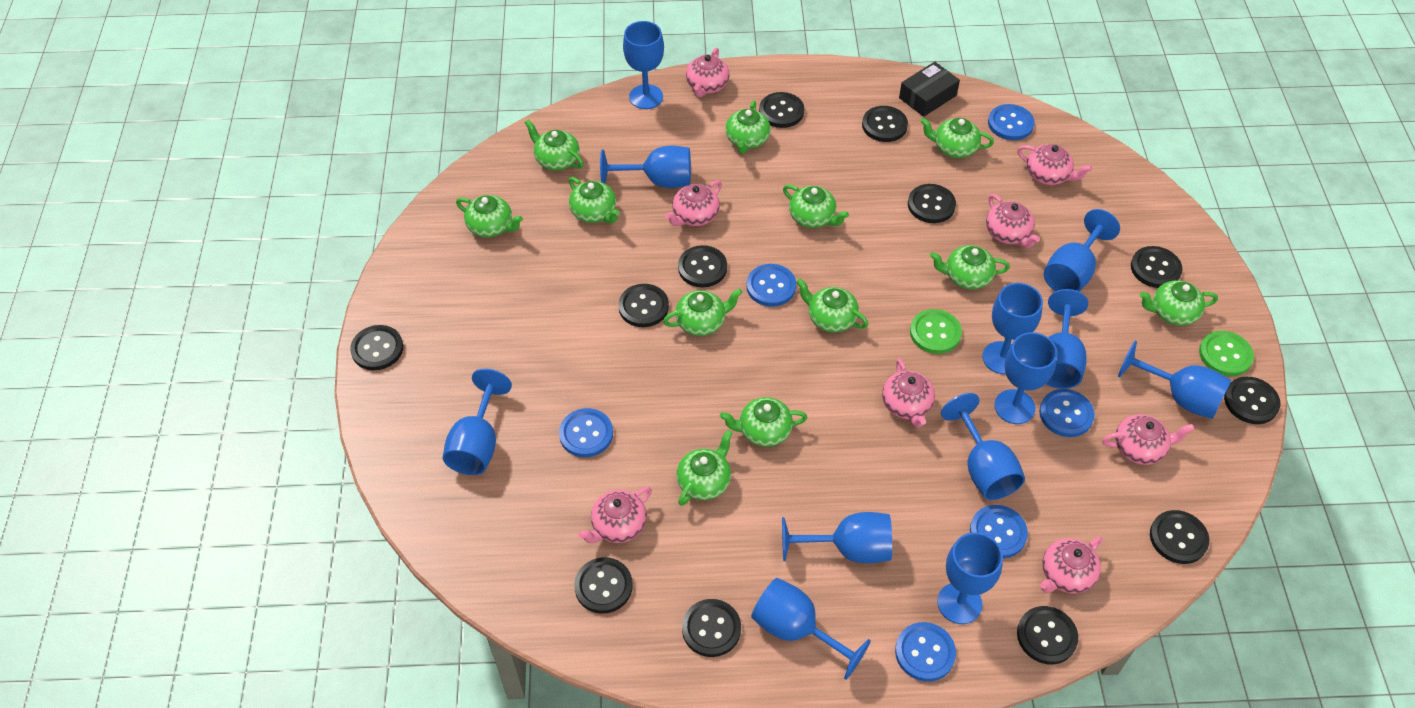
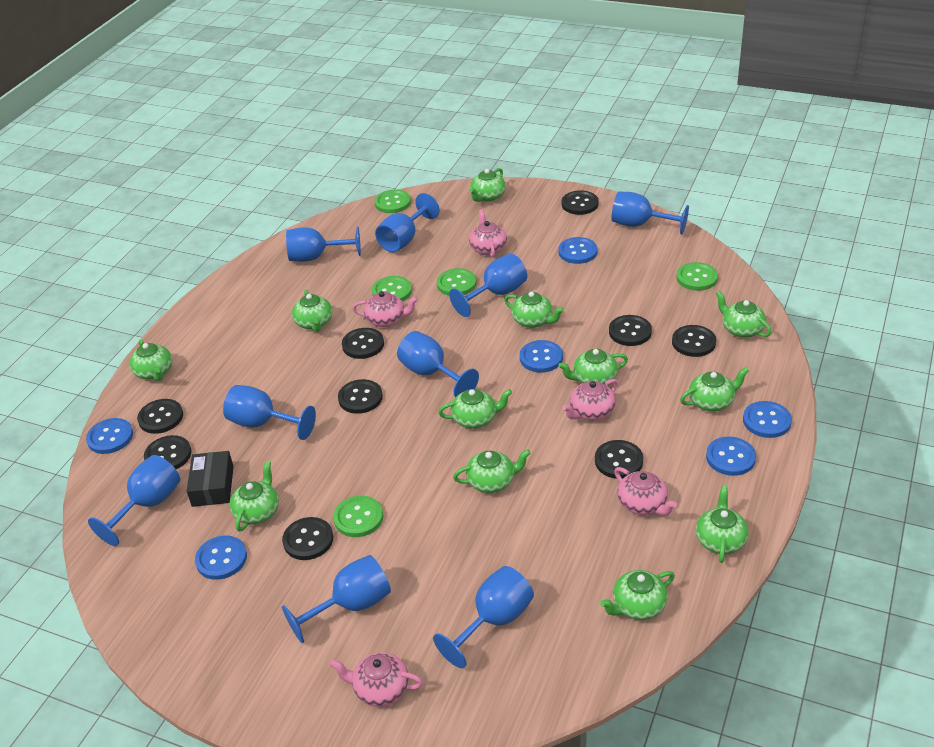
black button: [350,325,403,370] [574,557,633,614] [618,284,669,327] [678,245,727,287] [682,599,741,657] [759,92,804,128] [862,106,908,142] [908,184,956,223] [1017,606,1078,664] [1131,246,1182,288] [1150,510,1209,564] [1224,377,1280,424] = 12 -> [137,399,183,434] [144,435,191,469] [282,517,333,560] [338,379,383,414] [342,328,384,359] [562,191,599,215] [595,440,643,479] [609,315,652,346] [672,325,716,357] = 9
blue goblet: [443,369,512,475] [600,146,691,188] [623,21,664,109] [751,578,871,680] [782,512,892,563] [937,532,1003,624] [941,393,1025,500] [982,283,1043,374] [994,332,1057,424] [1044,209,1120,291] [1046,289,1088,389] [1118,341,1231,419] = 12 -> [88,455,180,546] [223,385,316,440] [282,555,391,643] [286,226,361,262] [375,193,440,252] [397,331,479,397] [433,566,534,668] [449,254,527,317] [612,191,689,234] = 9
green button: [910,309,962,354] [1199,331,1254,376] = 2 -> [333,496,383,537] [372,276,412,301] [375,190,411,213] [437,268,477,296] [676,262,718,291] = 5
pink teapot: [578,487,652,543] [665,180,722,226] [686,48,730,97] [882,359,935,428] [986,194,1040,248] [1017,144,1092,185] [1040,536,1102,594] [1102,415,1195,465] = 8 -> [329,652,423,707] [352,291,418,327] [469,210,507,258] [562,379,618,420] [614,467,677,515] = 5

